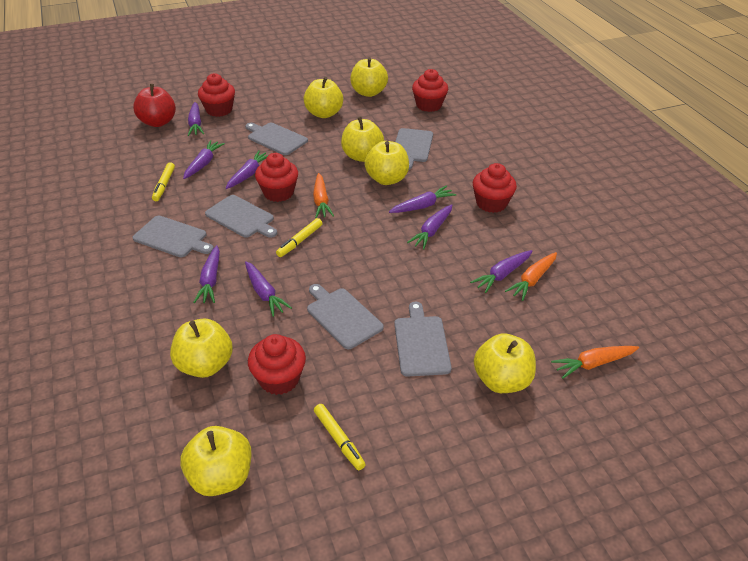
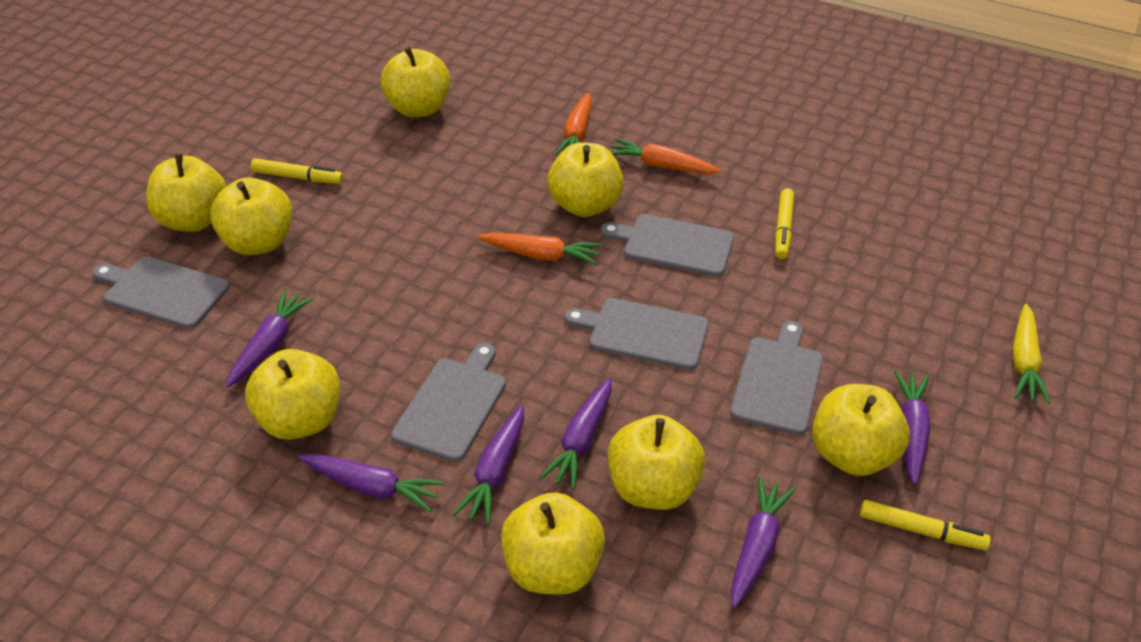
grey cutting board: [133,216,214,257] [205,195,277,238] [245,123,308,155] [307,284,384,349] [394,302,451,377] [395,128,433,170] = 6 -> [93,256,230,329] [391,343,506,462] [564,298,709,370] [601,214,734,277] [730,321,823,435] = 5
purple carrot: [183,140,225,179] [188,102,204,136] [193,245,220,303] [226,151,268,189] [245,261,292,317] [389,186,456,213] [407,204,452,249] [470,250,532,293] = 8 -> [226,290,313,387] [297,454,444,512] [453,405,524,524] [540,378,612,490] [731,477,795,608] [894,370,930,485] = 6
red apple: [133,84,176,127] = 1 -> none = 0
red cupcake: [198,73,235,117] [248,334,306,395] [255,153,298,202] [412,69,448,112] [473,163,517,213] = 5 -> none = 0
yellow apple: [170,318,233,378] [180,426,251,496] [304,77,343,118] [341,117,384,162] [350,57,388,97] [364,141,409,185] [474,333,536,393] = 7 -> [146,153,226,232] [210,177,292,255] [245,349,340,440] [381,46,450,118] [501,492,605,595] [547,142,624,217] [608,415,705,510] [812,384,910,476] = 8
yellow carrot: none = 0 -> [1013,304,1051,404] = 1

